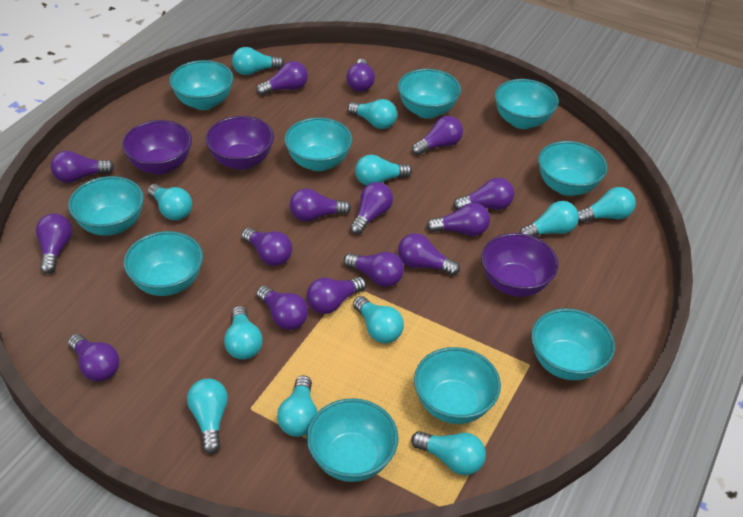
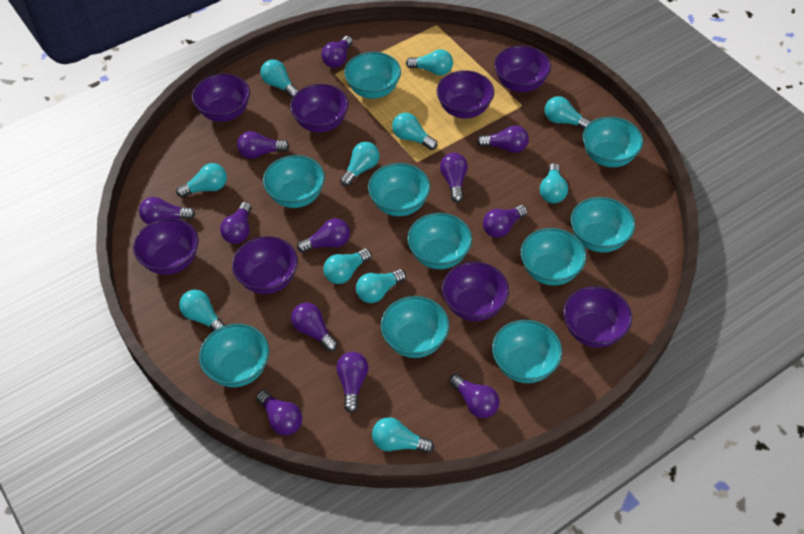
purple bowl: [122,120,192,175] [205,116,274,170] [481,233,559,297] = 3 -> [133,218,198,275] [192,74,250,122] [232,236,298,294] [290,84,349,133] [437,70,494,119] [442,262,509,321] [494,45,551,92] [563,286,632,348] = 8
purple light bulb: [36,213,72,274] [51,151,114,183] [68,334,119,382] [242,228,292,266] [257,61,308,95] [257,285,308,330] [290,189,351,222] [306,277,366,314] [344,252,404,287] [347,59,375,92] [350,182,393,235] [398,233,460,276] [412,116,463,155] [427,203,490,236] [453,178,514,210] = 15 -> [139,197,195,224] [220,202,251,244] [237,131,289,159] [256,390,302,435] [291,302,338,352] [297,218,350,253] [321,36,353,68] [336,352,368,413] [440,153,468,203] [449,374,500,418] [477,126,529,153] [483,205,528,238] = 12

